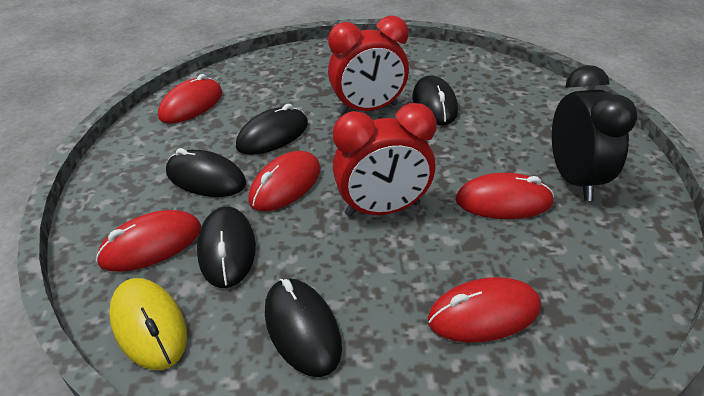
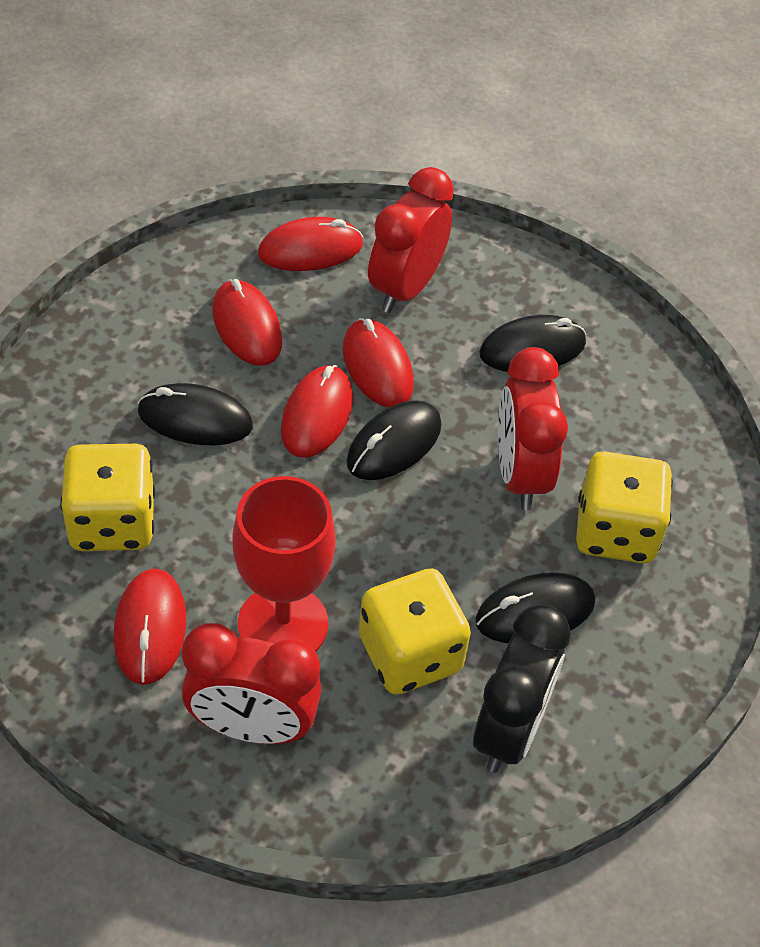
black mouse: [166,148,246,197] [197,206,256,288] [236,104,308,155] [265,278,342,377] [412,75,458,125] = 5 -> [138,383,253,445] [346,400,442,480] [475,572,595,643] [479,315,586,372] = 4
red clock: [328,16,409,115] [333,103,437,217] = 2 -> [182,623,322,744] [368,167,454,313] [498,347,568,510] = 3
red goblet: none = 0 -> [232,476,336,652] = 1
yellow dice: none = 0 -> [60,444,155,551] [359,568,471,695] [576,452,673,563] = 3
yellow mouse: [109,278,187,370] = 1 -> none = 0

